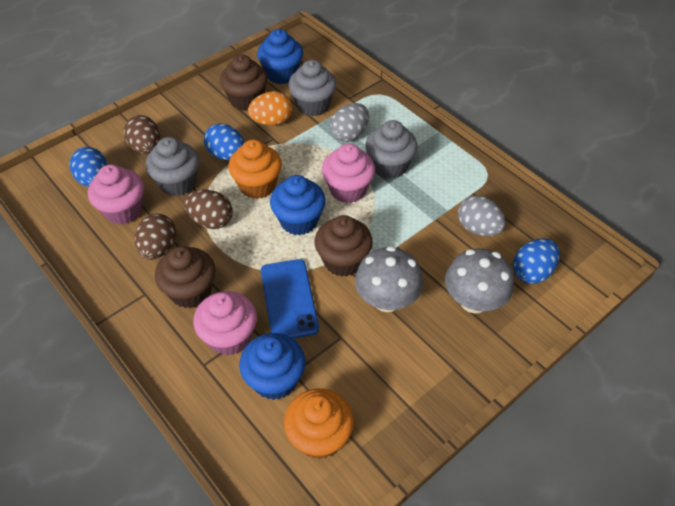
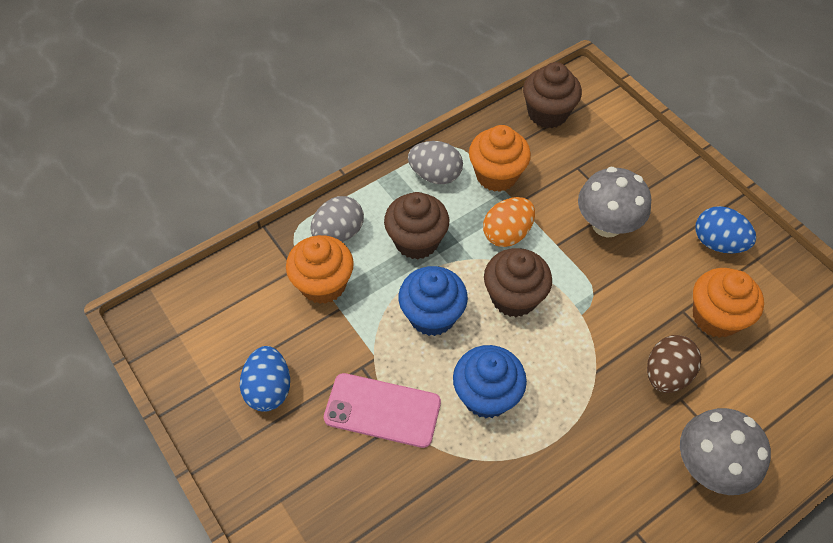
blue cupcake: [239,333,305,400] [257,29,303,84] [270,175,326,236] = 3 -> [399,266,468,336] [453,345,527,418] = 2
blue egg: [70,147,108,187] [204,123,245,160] [513,238,560,284] = 3 -> [240,346,290,412] [695,206,756,253] = 2
blue phone: [261,259,319,339] = 1 -> none = 0
brown egg: [124,115,160,154] [135,214,177,260] [184,190,233,229] = 3 -> [647,335,701,393] = 1
grey cupcake: [146,137,199,196] [289,60,337,116] [365,120,418,179] = 3 -> none = 0
orange cupcake: [228,140,282,199] [284,388,354,459] = 2 -> [286,235,354,304] [469,125,531,192] [693,268,764,338] = 3
pink cupcake: [88,165,144,224] [193,291,257,355] [322,144,375,203] = 3 -> none = 0
pink phone: none = 0 -> [324,373,441,448] = 1

